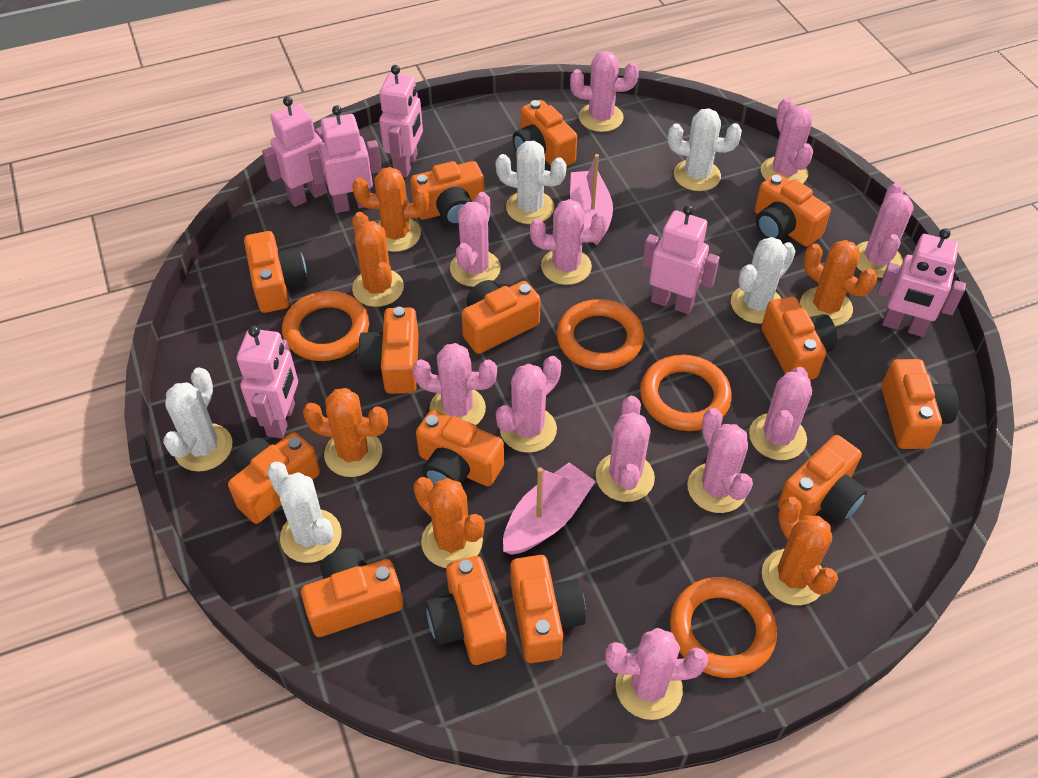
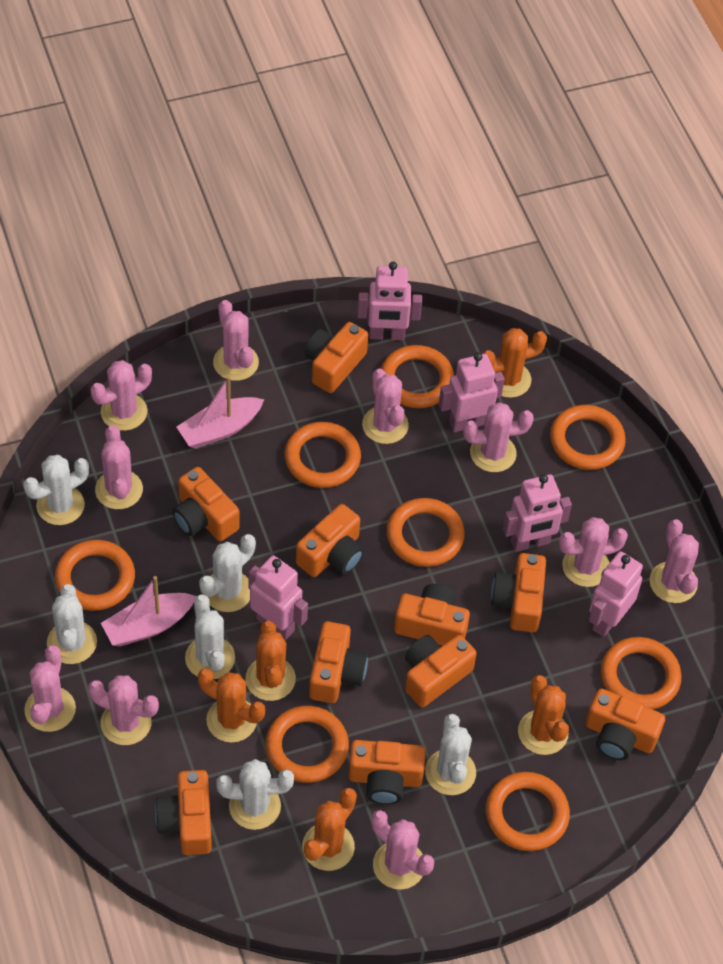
orange cactus: [303,388,388,477] [352,167,429,252] [352,212,404,307] [414,477,485,568] [762,497,838,605] [800,240,877,326] = 6 -> [198,669,265,743] [246,621,296,701] [302,788,357,871] [482,328,547,398] [518,675,569,755] = 5
orange camera: [228,432,320,524] [244,231,307,313] [301,548,403,637] [358,307,419,394] [411,161,484,226] [416,410,504,486] [426,556,507,665] [461,280,541,354] [510,555,586,663] [513,100,577,166] [755,173,831,247] [762,296,837,380] [777,435,867,523] [881,359,959,449] = 14 -> [155,770,212,855] [172,467,240,541] [296,504,364,577] [305,322,368,393] [309,621,368,703] [348,740,426,805] [394,584,470,646] [405,635,477,707] [491,553,546,632] [585,689,665,760] = 10
orange ring: [282,291,369,361] [557,299,644,370] [640,355,732,431] [670,577,777,678] = 4 -> [55,540,135,611] [266,706,349,783] [284,422,361,488] [381,345,454,408] [387,498,465,567] [486,772,570,851] [550,405,626,470] [601,637,681,710] = 8
pink cactus: [412,343,497,425] [450,192,501,287] [496,356,561,453] [530,199,608,285] [570,51,639,132] [596,396,655,502] [605,628,708,720] [687,408,753,513] [749,367,812,460] [761,98,813,184] [856,183,914,278] = 11 -> [24,645,76,732] [88,675,159,745] [91,360,152,431] [95,425,143,509] [213,300,259,381] [362,368,409,444] [371,810,434,890] [463,402,534,472] [559,517,628,587] [649,519,699,603] = 10
pink robot: [237,326,298,438] [262,96,327,207] [308,105,381,213] [379,65,423,177] [642,205,720,314] [877,228,966,337] = 6 -> [249,556,308,640] [357,262,422,340] [439,352,505,432] [503,474,572,552] [589,551,643,637] = 5
white cactus: [163,367,232,472] [267,462,342,563] [495,141,567,224] [668,108,742,191] [731,237,795,324] = 5 -> [23,455,89,525] [47,584,97,664] [185,594,235,679] [199,534,256,612] [216,759,294,830] [425,714,476,795] = 6

